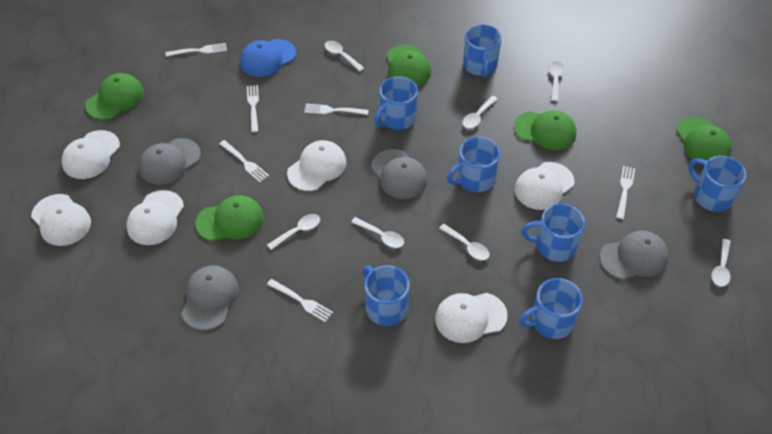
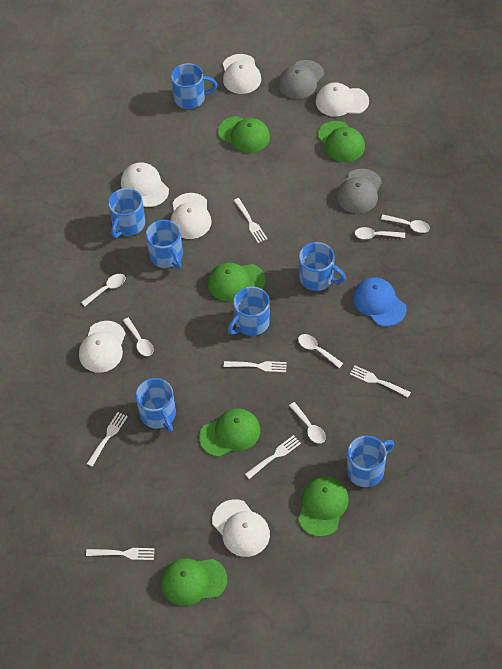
green cap: [86,73,144,120] [196,195,264,241] [386,45,431,87] [514,110,576,150] [676,117,732,161] = 5 -> [161,558,227,606] [199,408,260,457] [208,262,266,301] [218,116,270,153] [298,476,349,537] [317,121,365,162] = 6
grey cap: [139,138,201,185] [181,266,239,330] [371,149,428,199] [600,231,669,280] = 4 -> [278,60,324,99] [337,169,382,213] = 2
white spoon: [267,214,320,250] [325,41,364,71] [351,217,404,248] [439,224,490,260] [462,96,498,128] [549,61,564,101] [711,239,731,287] = 7 -> [81,274,125,306] [123,318,154,356] [289,402,326,444] [298,334,343,368] [355,227,405,239] [381,215,430,233] = 6

